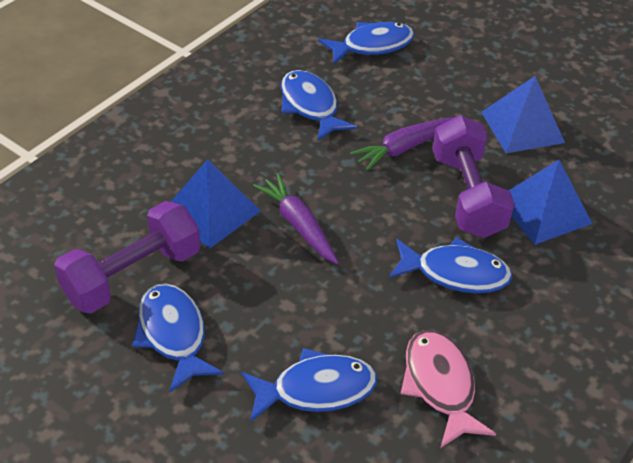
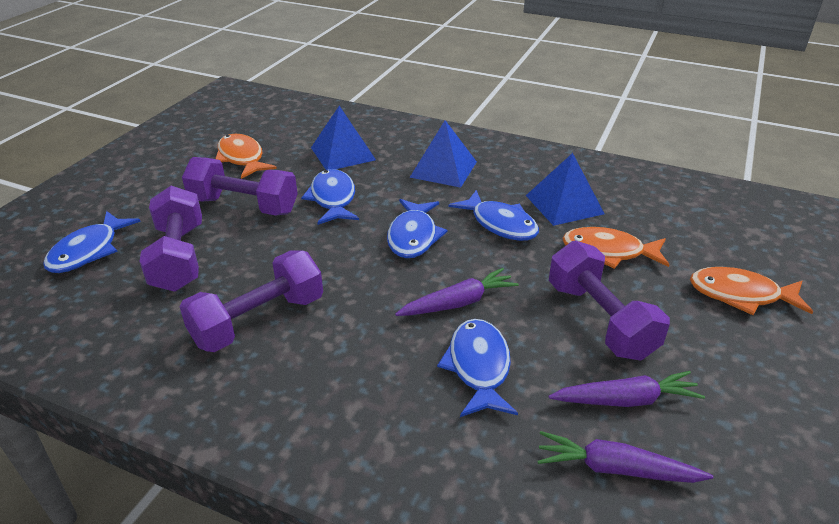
orange fish: none = 0 -> [215,134,277,179] [562,227,669,269] [690,267,813,315] = 3
pink fish: [401,330,496,448] = 1 -> none = 0
purple carrot: [253,174,339,264] [350,117,455,171] = 2 -> [395,268,519,316] [537,431,713,483] [549,371,705,407] = 3
purple dumbbell: [54,201,200,313] [432,115,515,238] = 2 -> [139,186,202,292] [179,251,323,352] [182,157,298,216] [549,240,670,361] = 4

